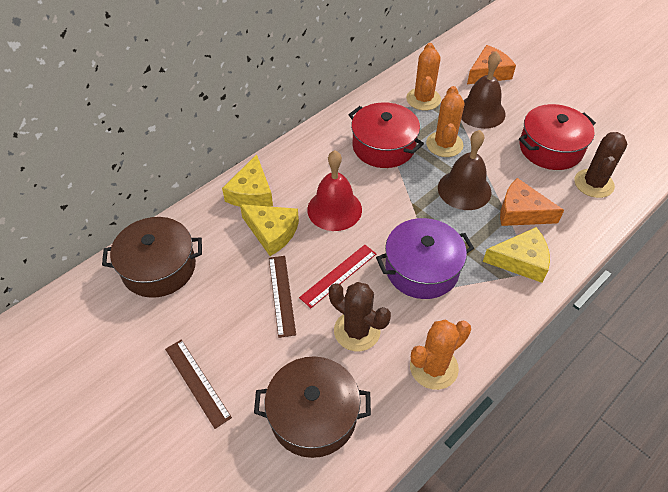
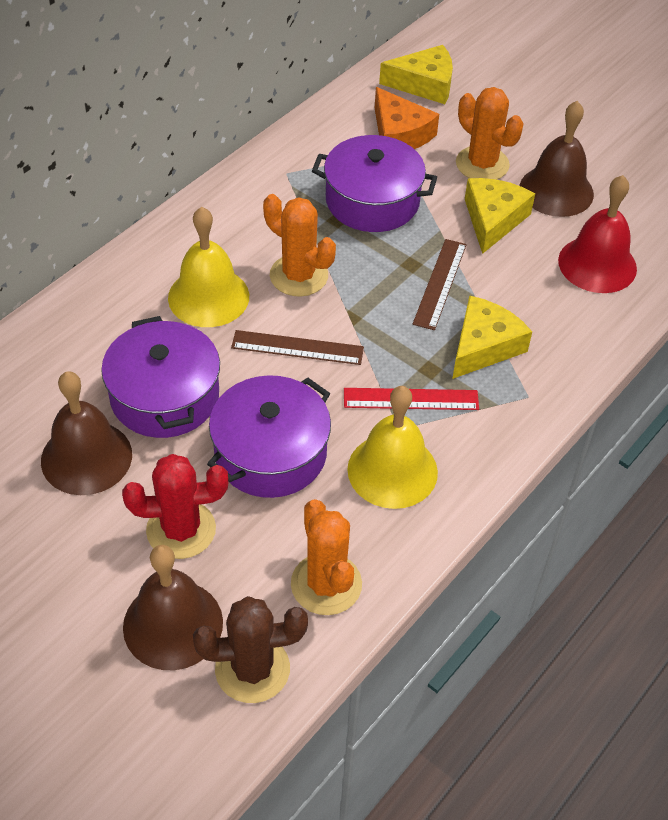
brown bell: [438,130,492,210] [461,51,505,129] = 2 -> [41,371,132,495] [123,545,223,670] [520,101,594,217] = 3
brown cactus: [329,282,391,351] [574,132,627,198] = 2 -> [193,596,308,703] = 1
brown pot: [102,217,202,298] [254,357,371,458] = 2 -> none = 0
orange cheese: [467,45,516,84] [500,178,564,226] = 2 -> [375,87,439,149] = 1
purple pot: [376,218,474,299] = 1 -> [101,316,220,438] [207,375,331,498] [312,135,437,232] = 3
red cactus: none = 0 -> [122,454,228,559] = 1
red pot: [349,102,424,168] [519,104,596,170] = 2 -> none = 0
yellow bell: none = 0 -> [168,207,249,327] [347,386,438,509] = 2

